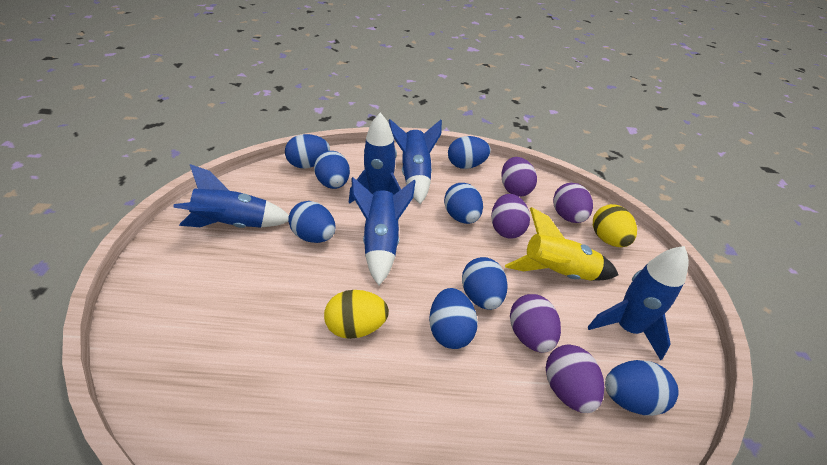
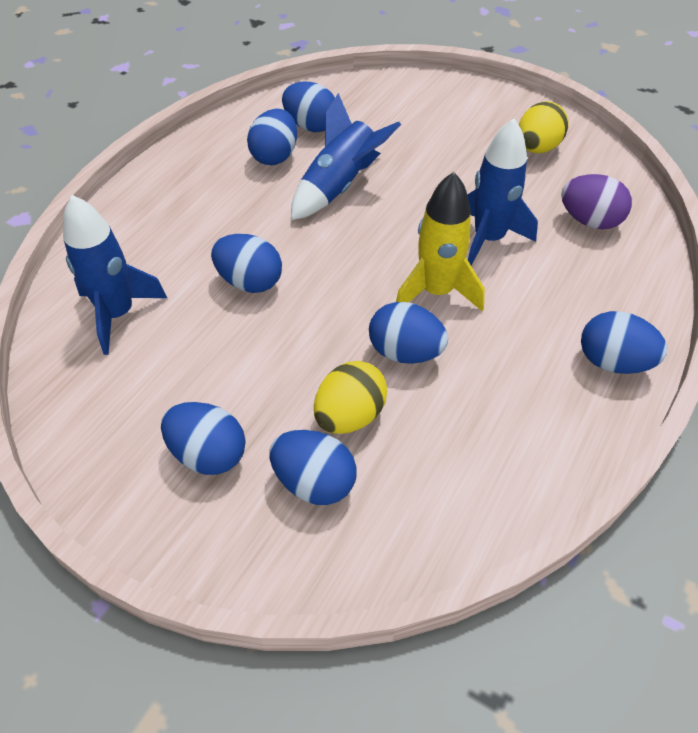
blue egg: [285,134,330,168] [288,201,335,243] [314,151,350,189] [429,288,478,349] [444,183,483,224] [448,136,491,169] [462,257,508,310] [605,360,678,416] = 8 -> [161,402,246,475] [211,234,282,293] [247,109,297,165] [270,430,357,505] [282,82,335,132] [369,302,448,364] [581,311,667,374] = 7
blue rocket: [173,164,289,228] [349,113,401,204] [351,177,416,285] [388,119,442,204] [588,246,689,361] = 5 -> [63,195,167,355] [291,93,401,220] [467,118,538,266] = 3
purple egg: [491,194,530,239] [501,157,537,196] [510,294,561,353] [546,345,604,413] [553,183,593,223] = 5 -> [561,174,632,229] = 1

